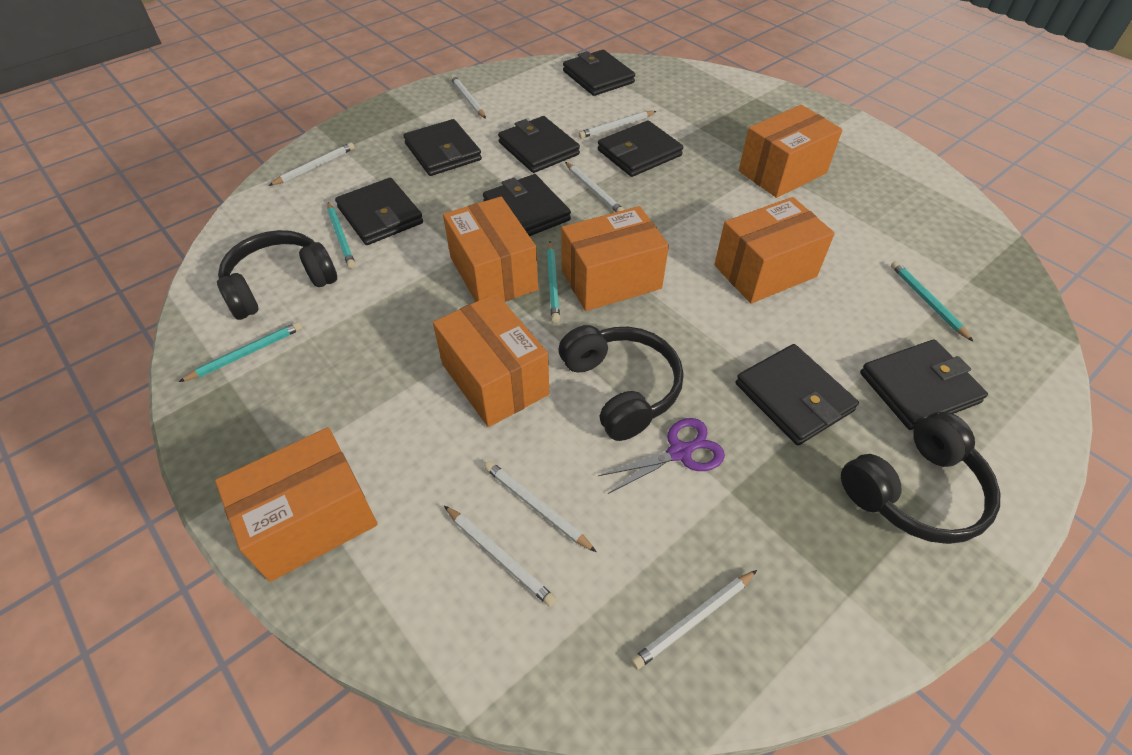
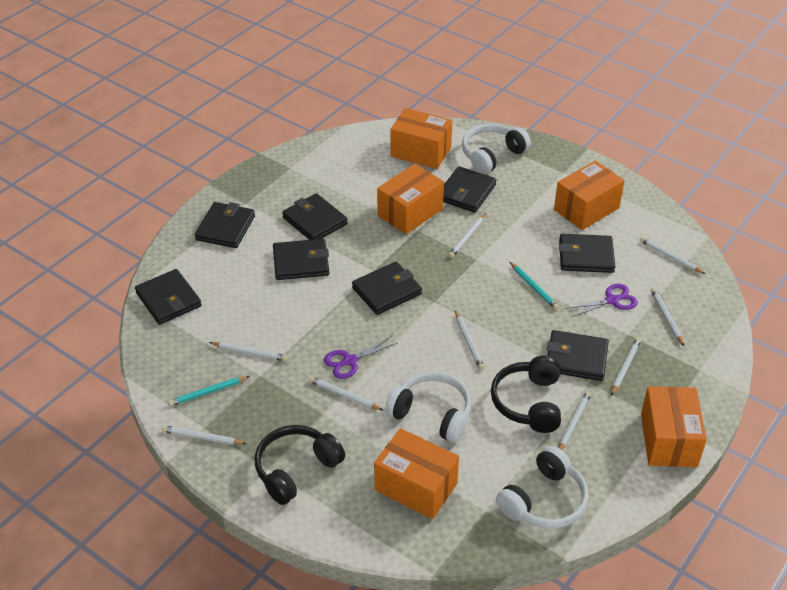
black headphones: [217,230,337,320] [559,325,683,441] [841,412,1000,544] = 3 -> [255,425,345,505] [491,356,561,433] = 2
orange box: [215,427,378,582] [433,293,549,427] [443,197,538,302] [561,206,669,311] [714,197,835,303] [739,105,842,198] = 6 -> [374,428,459,519] [377,164,444,234] [391,108,452,169] [554,161,625,230] [641,386,707,467] = 5
purple scissors: [598,418,725,494] = 1 -> [324,336,398,379] [566,284,638,317] = 2
turquoise pencil: [179,322,302,382] [327,202,356,268] [547,241,560,322] [891,261,974,342] = 4 -> [168,376,250,406] [510,262,559,310] = 2
white headphones: none = 0 -> [385,372,471,443] [462,124,531,174] [496,446,588,529] = 3
white pencil: [268,142,355,186] [444,506,557,607] [451,75,486,119] [484,461,596,552] [565,162,624,212] [578,111,656,139] [631,570,757,670] = 7 -> [162,426,246,445] [209,342,287,361] [309,376,383,410] [448,213,486,258] [455,310,485,370] [558,391,591,450] [611,338,641,396] [640,237,705,274] [651,288,684,346] = 9

